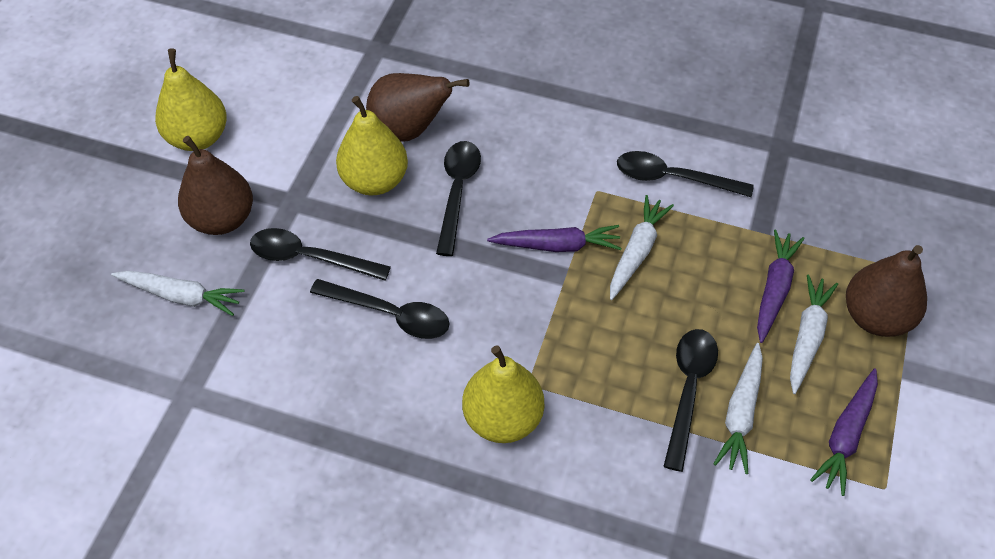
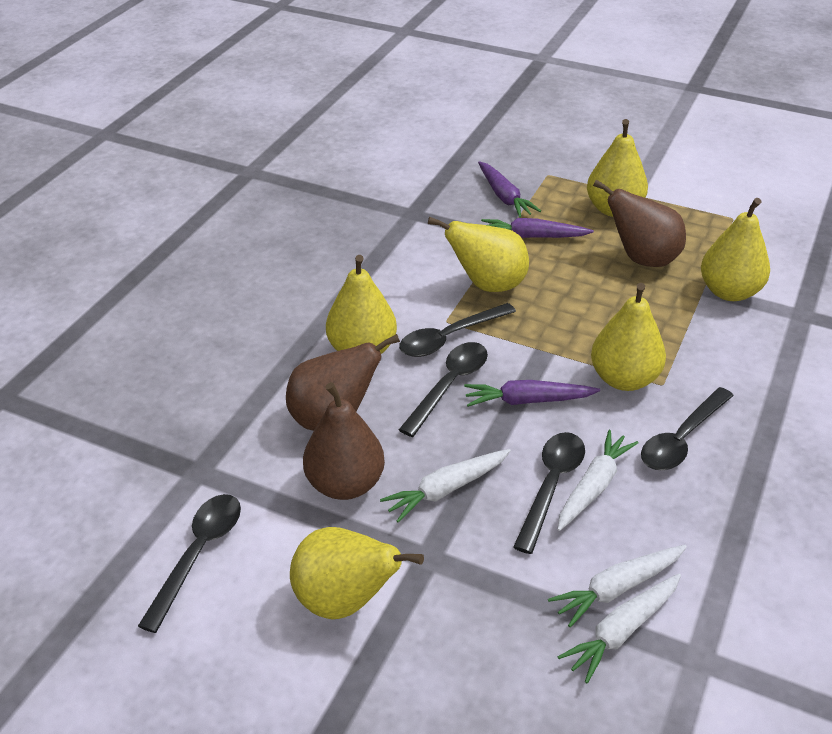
yellow pear: [155,48,227,151] [336,96,408,195] [462,346,544,443] = 3 -> [290,527,424,619] [326,255,397,354] [428,217,529,292] [587,119,648,217] [591,283,666,391] [701,198,770,301] = 6

